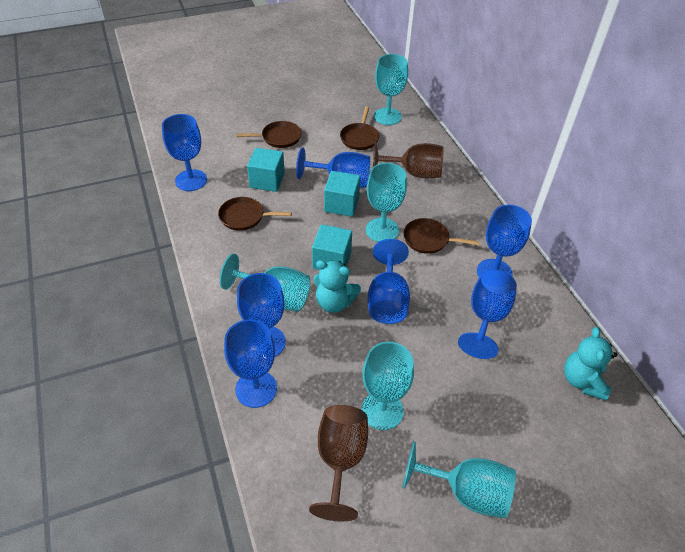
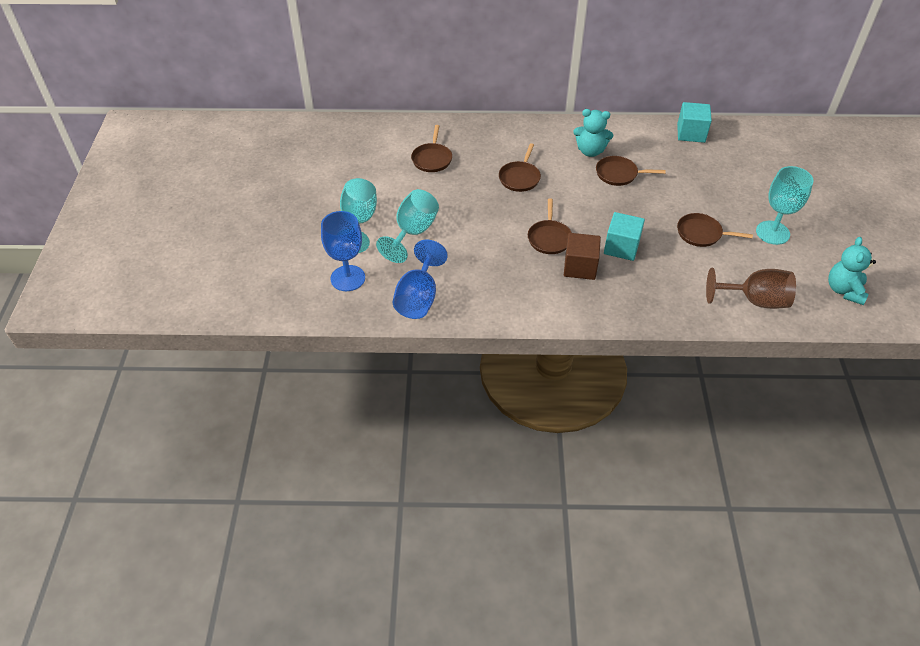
blue goblet: [162,114,207,191] [224,319,277,408] [237,273,286,357] [296,147,370,188] [368,239,410,324] [458,270,517,359] [477,205,532,277] = 7 -> [321,211,365,291] [393,240,448,319] = 2
brown cube: none = 0 -> [564,233,601,280] = 1
brown goblet: [309,405,368,521] [373,142,444,178] = 2 -> [706,268,796,309] = 1
brown pan: [218,197,292,231] [236,121,302,148] [340,106,379,150] [403,218,479,254] = 4 -> [411,125,452,172] [499,143,541,192] [528,199,572,254] [596,156,665,186] [677,213,753,247] = 5
turquoise cube: [247,148,285,192] [312,224,352,270] [324,171,360,217] = 3 -> [604,212,645,261] [677,102,712,143] = 2
turquoise goblet: [220,254,310,312] [361,342,414,430] [366,163,407,242] [374,54,408,125] [402,441,516,518] = 5 -> [340,178,377,253] [376,189,439,263] [756,166,814,245] = 3

